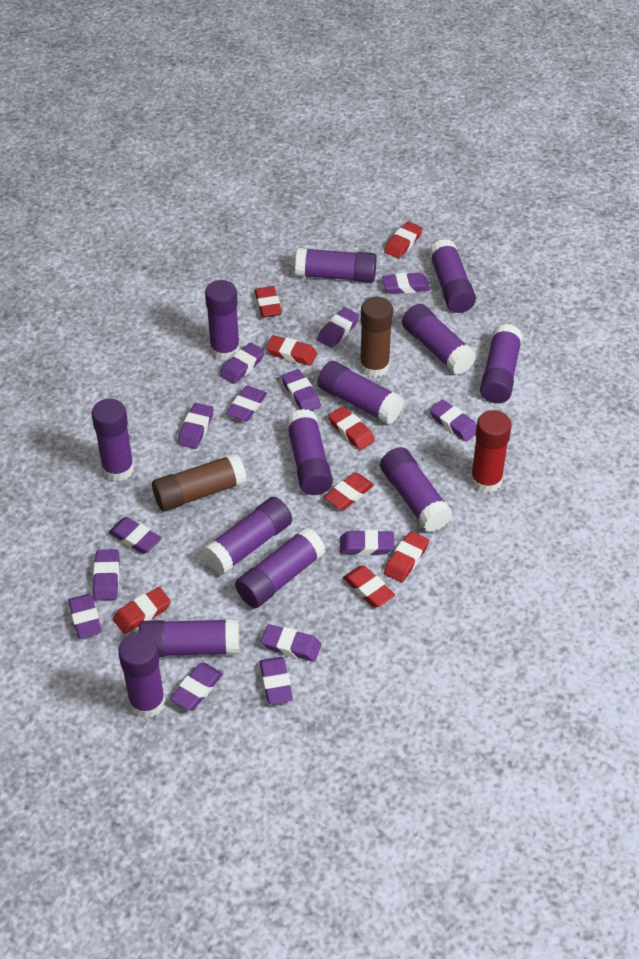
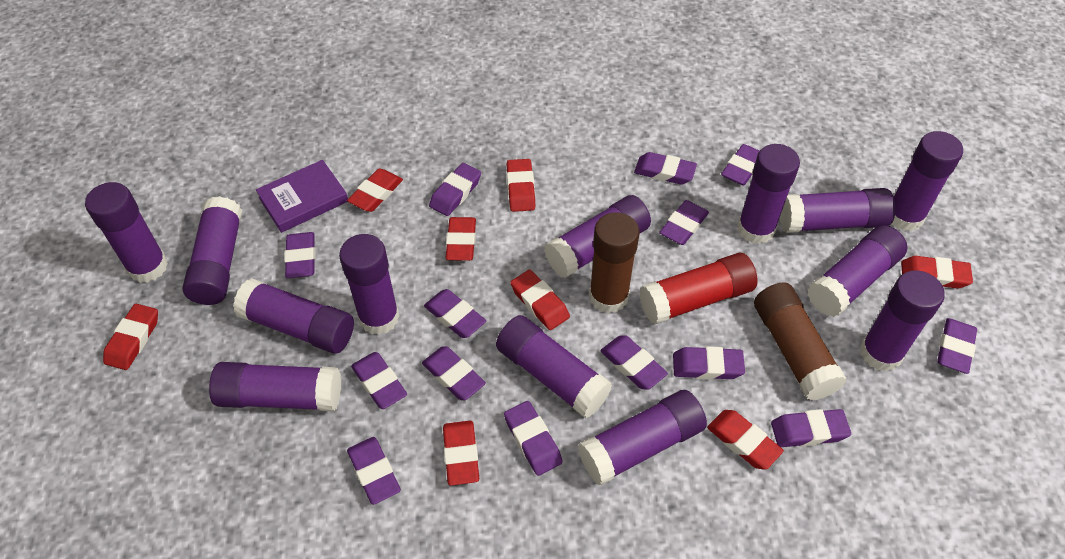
purple book: none = 0 -> [256,160,348,233] = 1

